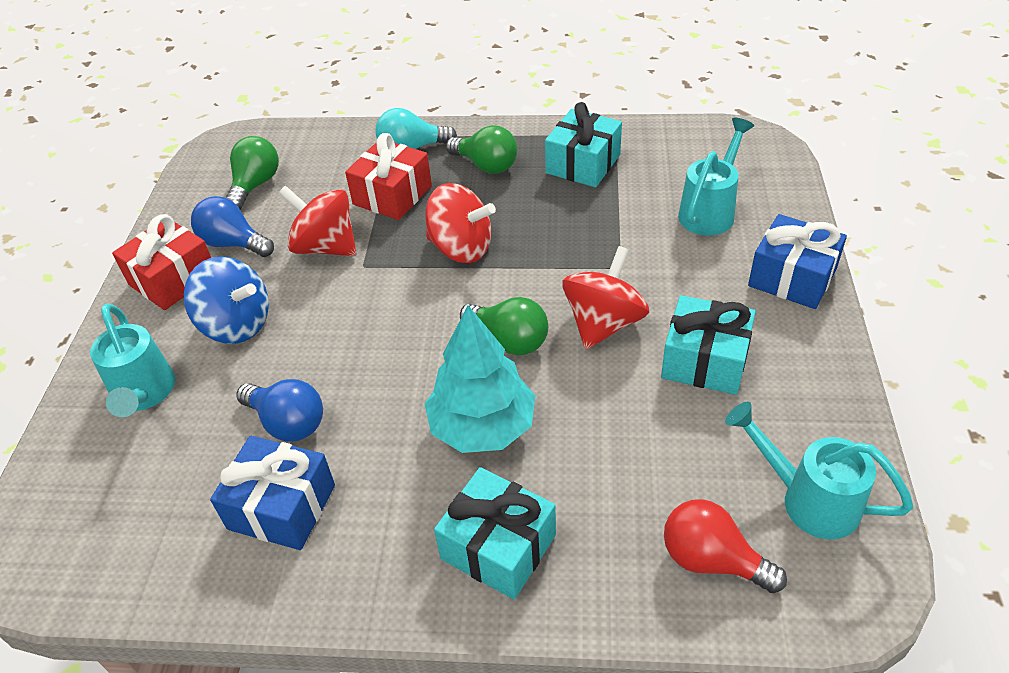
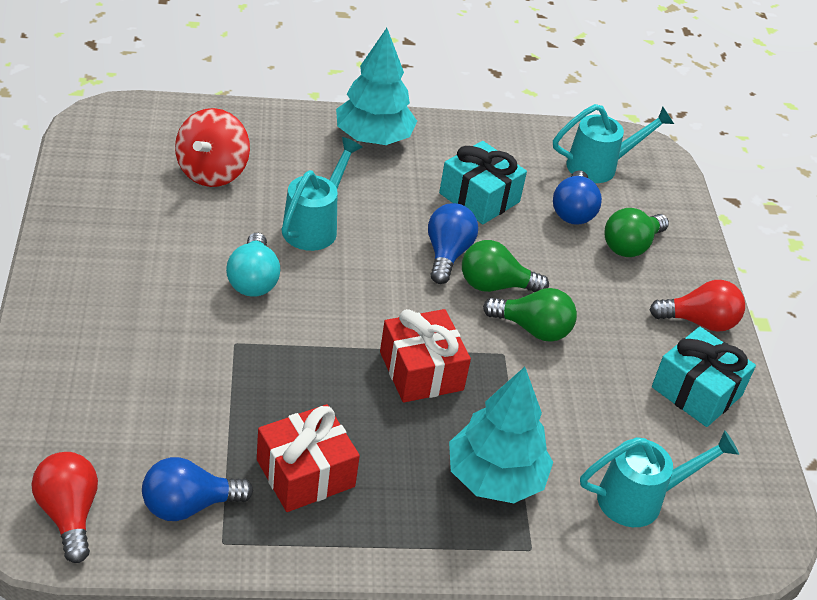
blue gift: [210,436,335,550] [748,214,847,309] = 2 -> none = 0
blue light bulb: [191,196,274,257] [236,379,323,442] = 2 -> [142,457,253,521] [428,203,478,284] [553,171,602,225] = 3
blue spinning top: [184,256,269,344] = 1 -> none = 0
red light bulb: [664,499,787,593] = 1 -> [31,452,98,563] [650,280,745,332] = 2
red spinning top: [279,185,357,256] [425,183,496,263] [563,246,649,349] = 3 -> [175,108,250,187] = 1
turquoise gift: [434,467,556,599] [545,102,622,187] [661,295,756,395] = 3 -> [439,141,527,224] [652,327,756,427] = 2
turquoise tree: [425,305,535,453] = 1 -> [336,28,417,145] [449,367,553,503] = 2

